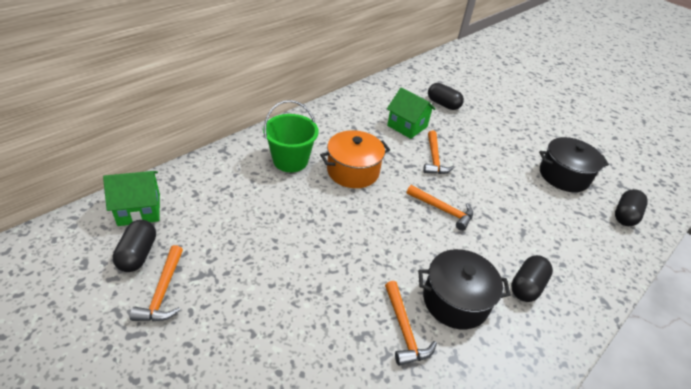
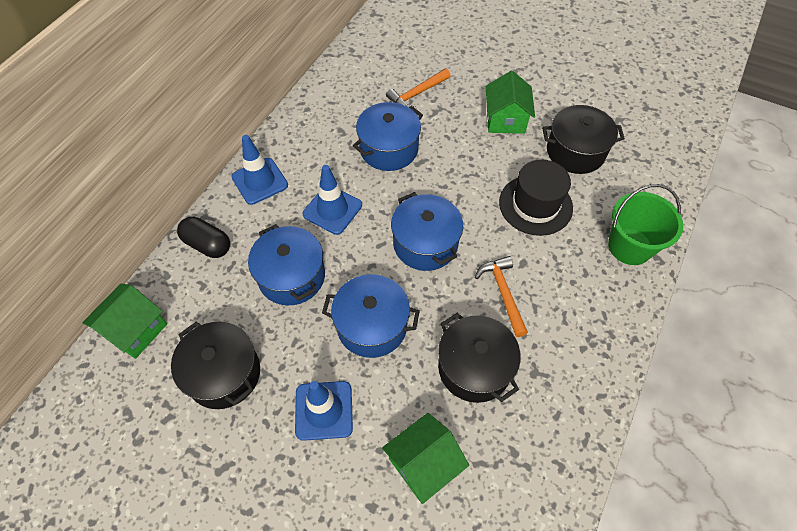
black capsule: [112,220,156,272] [428,83,464,110] [511,255,553,302] [615,189,648,226] = 4 -> [177,217,230,258] = 1
black hat: none = 0 -> [499,159,573,236] = 1
black pot: [418,249,511,329] [539,137,609,192] = 2 -> [171,322,260,409] [438,313,521,403] [542,105,625,174] = 3
blue pot: none = 0 -> [248,224,325,305] [322,274,420,358] [353,102,423,171] [391,192,463,271] = 4
blue traffic cone: none = 0 -> [231,135,288,205] [295,381,353,441] [303,165,362,235] = 3
green house: [103,171,160,226] [387,87,436,139] = 2 -> [82,284,167,359] [382,413,469,504] [486,71,535,134] = 3
orange hammer: [130,245,183,321] [385,281,437,366] [407,185,473,231] [423,130,455,174] = 4 -> [386,68,451,109] [475,256,528,337] = 2
orange pot: [320,130,390,188] = 1 -> none = 0

